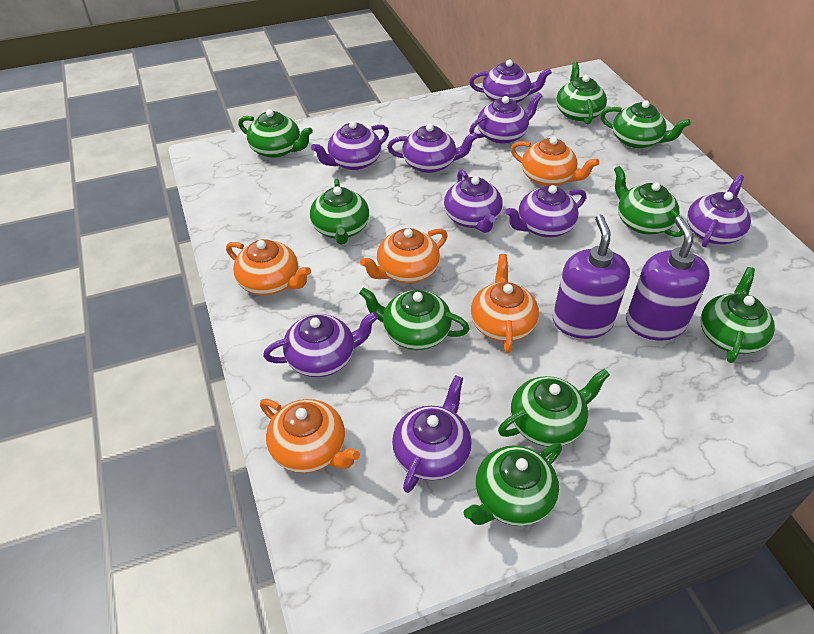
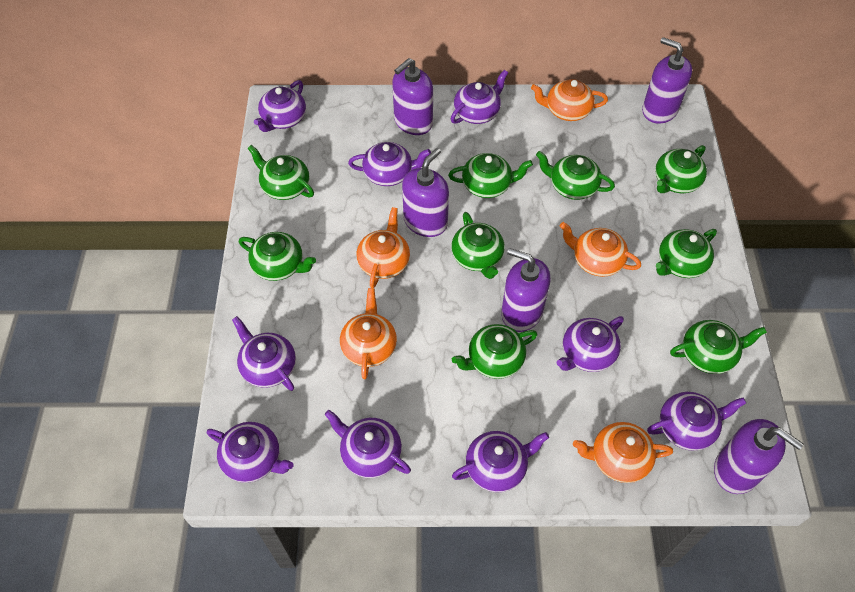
purple soap dispenser: [553,214,630,339] [626,216,710,340] = 2 -> [392,58,433,135] [402,148,449,237] [501,248,551,332] [642,37,692,124] [714,419,804,494] = 5

